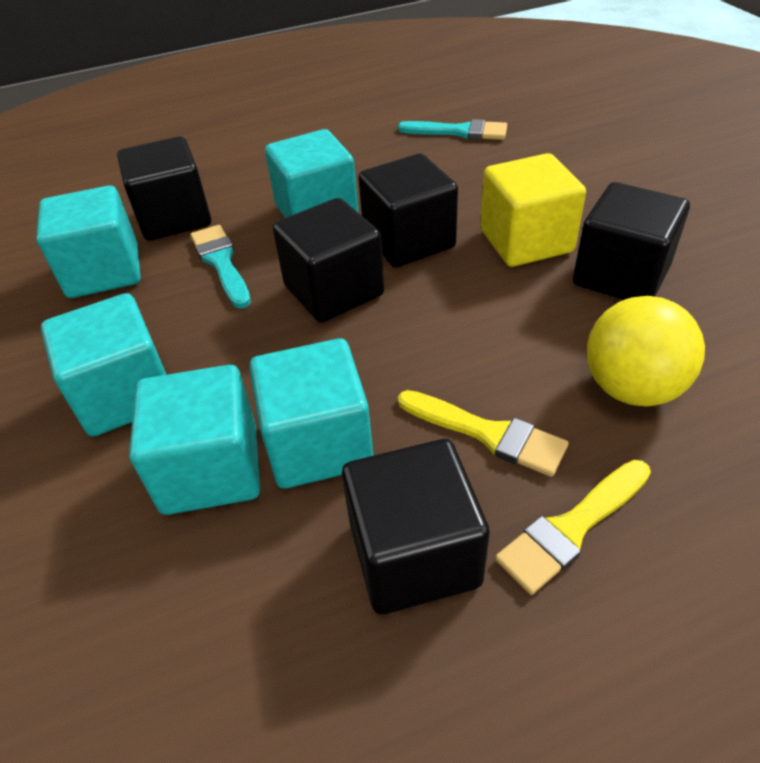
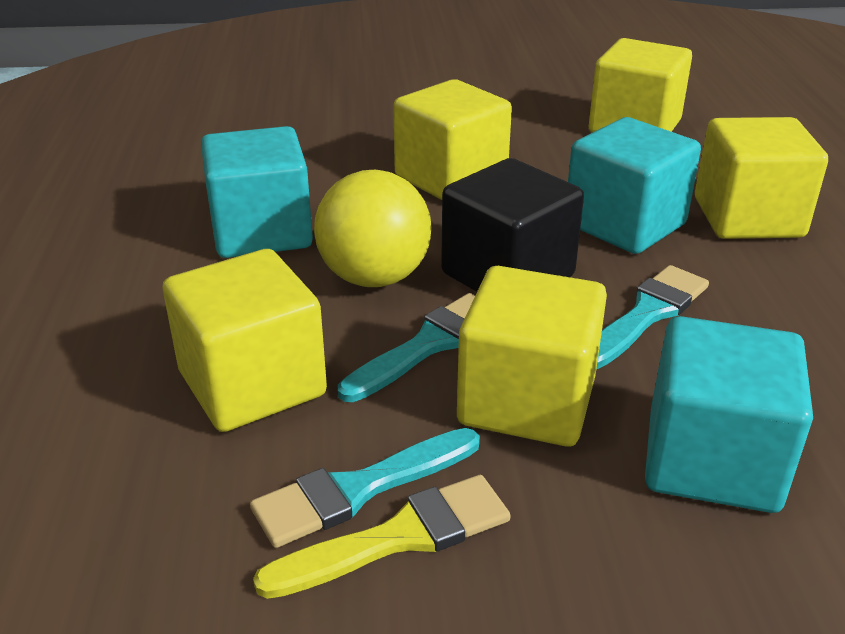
black cube: [117,136,211,240] [273,198,384,323] [342,439,490,615] [358,153,458,267] [573,182,690,300] = 5 -> [441,158,584,292] = 1
turquoise brush: [190,225,251,308] [398,119,507,140] = 2 -> [250,428,480,548] [338,293,475,402] [597,265,709,369] = 3
turquoise cube: [36,185,140,298] [41,293,166,437] [129,365,260,515] [249,338,373,489] [265,129,359,218] = 5 -> [201,126,313,258] [568,117,701,254] [645,316,813,513] = 3
yellow brush: [398,390,569,477] [495,460,651,595] = 2 -> [253,475,511,599] = 1
yellow cube: [480,153,586,267] = 1 -> [163,249,327,432] [393,79,512,200] [457,266,607,447] [589,38,692,133] [695,117,828,239] = 5

